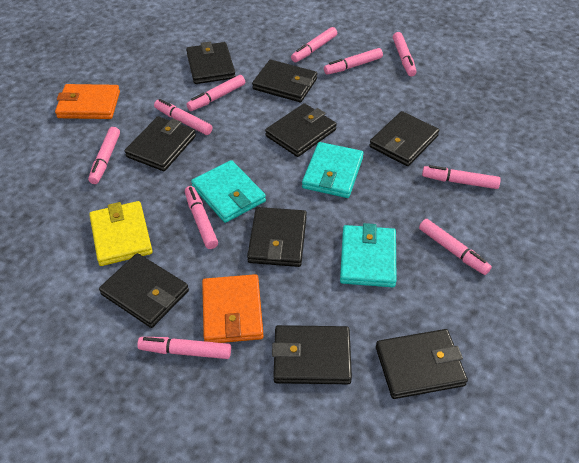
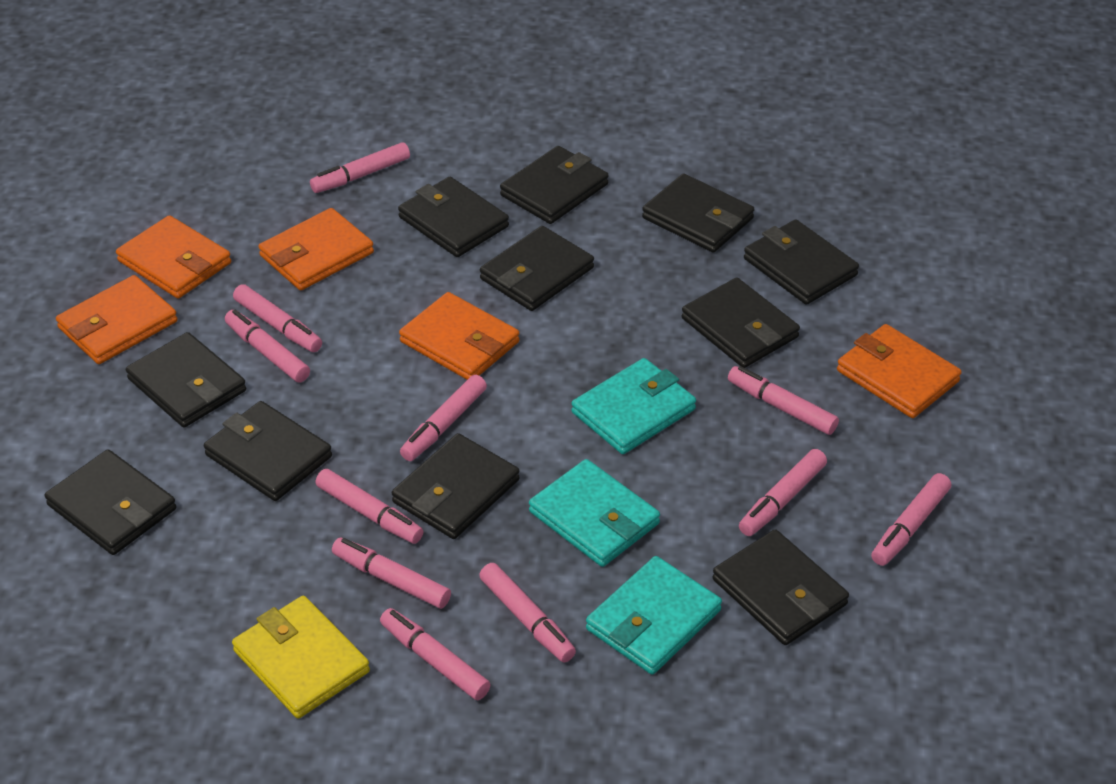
black wallet: [99,253,189,328] [125,116,196,171] [186,42,236,84] [247,207,307,267] [252,60,317,102] [265,103,337,157] [272,325,352,384] [369,111,439,166] [376,329,468,399] = 9 -> [45,449,176,555] [126,332,246,428] [204,401,332,501] [392,433,520,539] [398,177,509,257] [480,226,594,311] [500,146,609,224] [642,174,755,253] [682,277,800,368] [712,529,849,645] [744,219,859,305] = 11
orange wallet: [55,84,120,119] [202,274,264,343] = 2 -> [56,275,178,364] [116,215,231,299] [258,208,374,291] [399,292,520,380] [837,324,962,418] = 5
pink marker: [88,127,120,184] [137,337,231,359] [154,99,212,135] [185,186,218,249] [186,75,245,111] [291,27,337,62] [324,48,383,75] [393,32,417,76] [419,219,492,275] [422,165,501,189] = 10 -> [225,310,310,382] [233,284,322,352] [310,142,410,193] [316,469,423,544] [332,537,451,609] [380,608,490,700] [400,375,487,461] [479,563,576,662] [728,366,839,435] [739,449,827,536] [871,473,951,566] = 11

